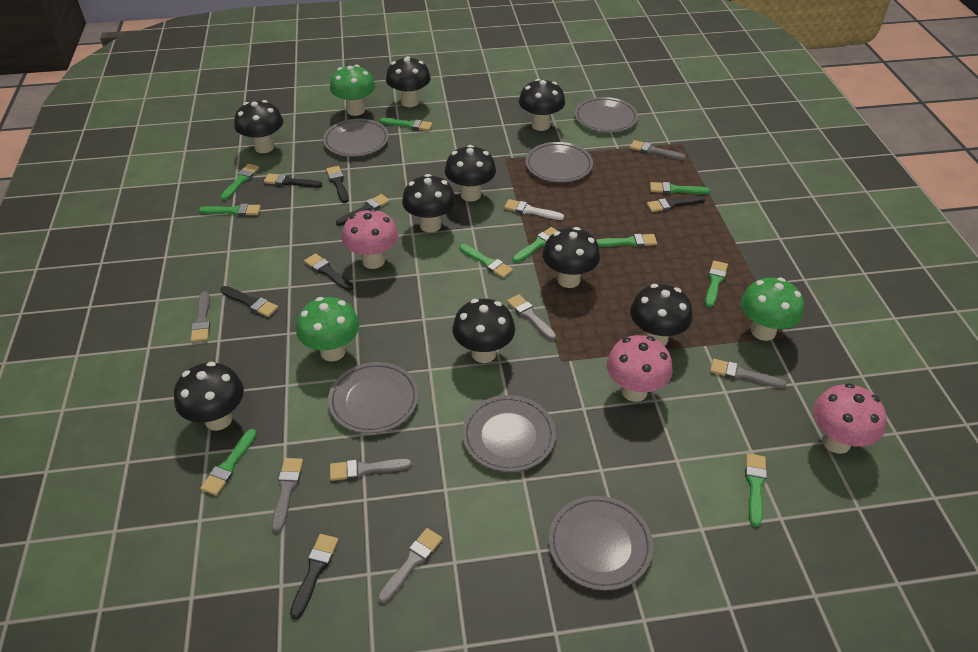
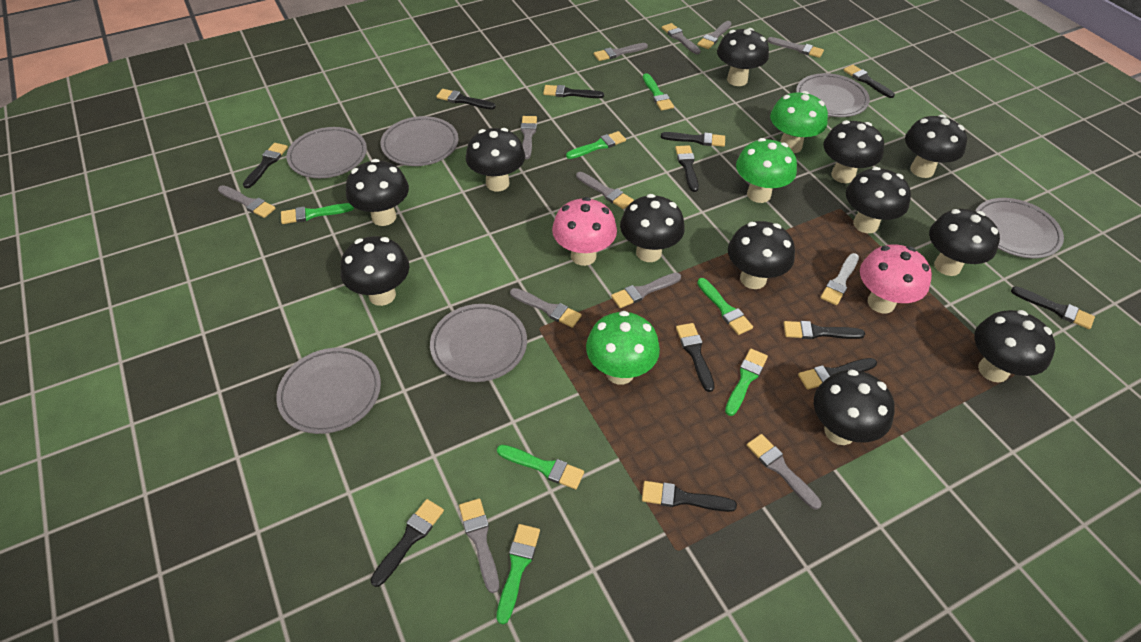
black brush: [220,286,278,317] [264,173,322,188] [290,534,339,619] [304,253,353,291] [326,166,349,203] [336,194,390,226] [647,196,706,212] = 7 -> [243,143,288,188] [370,499,444,587] [436,89,496,110] [543,85,604,98] [642,481,737,512] [661,132,725,147] [675,145,699,192] [676,323,715,392] [783,321,865,339] [798,358,877,390] [843,65,895,98] [1011,286,1095,329] = 12
black mushroom: [174,361,244,431] [234,100,283,153] [386,56,431,107] [402,174,456,232] [445,145,496,202] [452,299,515,363] [519,79,565,131] [543,227,600,288] [630,284,693,346] = 9 -> [340,236,409,306] [346,159,409,226] [466,128,525,191] [620,194,685,262] [717,28,769,86] [728,221,795,289] [814,369,895,445] [823,120,884,183] [846,167,911,233] [905,115,967,178] [929,209,1000,276] [974,310,1055,382] = 12
green brush: [199,204,261,216] [200,429,257,496] [220,164,259,200] [380,118,433,131] [459,244,513,278] [513,227,558,263] [596,234,657,247] [650,182,710,194] [705,261,728,307] [745,453,767,527] = 10 -> [281,203,354,224] [497,445,584,489] [497,524,540,624] [566,131,626,159] [643,73,674,111] [697,278,753,335] [725,349,768,416] = 7
grey brush: [191,291,210,342] [272,458,303,532] [330,459,412,481] [377,528,442,604] [507,294,556,341] [630,140,686,160] [710,359,787,388] = 7 -> [218,185,276,218] [459,498,499,593] [510,288,582,328] [521,116,537,159] [576,172,634,209] [594,43,648,61] [611,273,681,308] [662,23,701,54] [697,21,732,49] [747,434,822,510] [767,37,824,58] = 11
pink mushroom: [342,208,399,269] [607,335,673,402] [813,383,887,454] = 3 -> [552,197,617,266] [860,244,932,313] = 2

